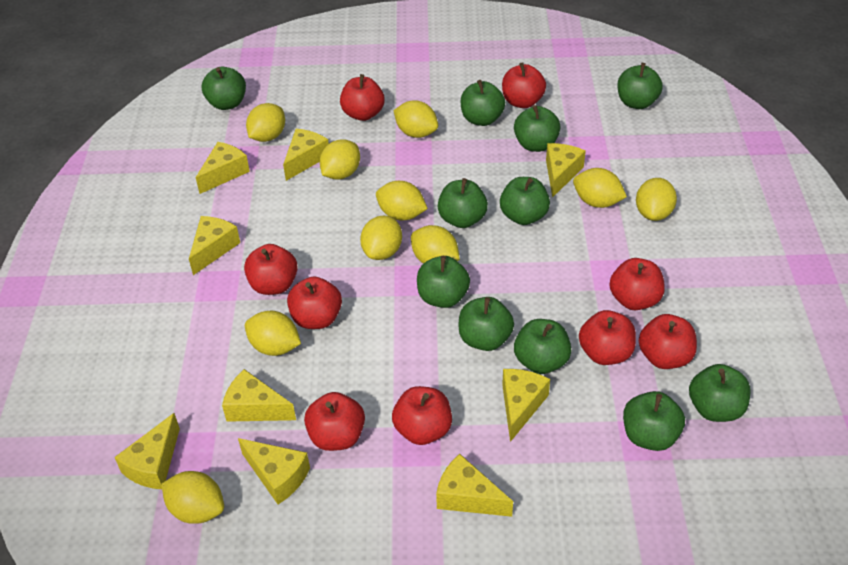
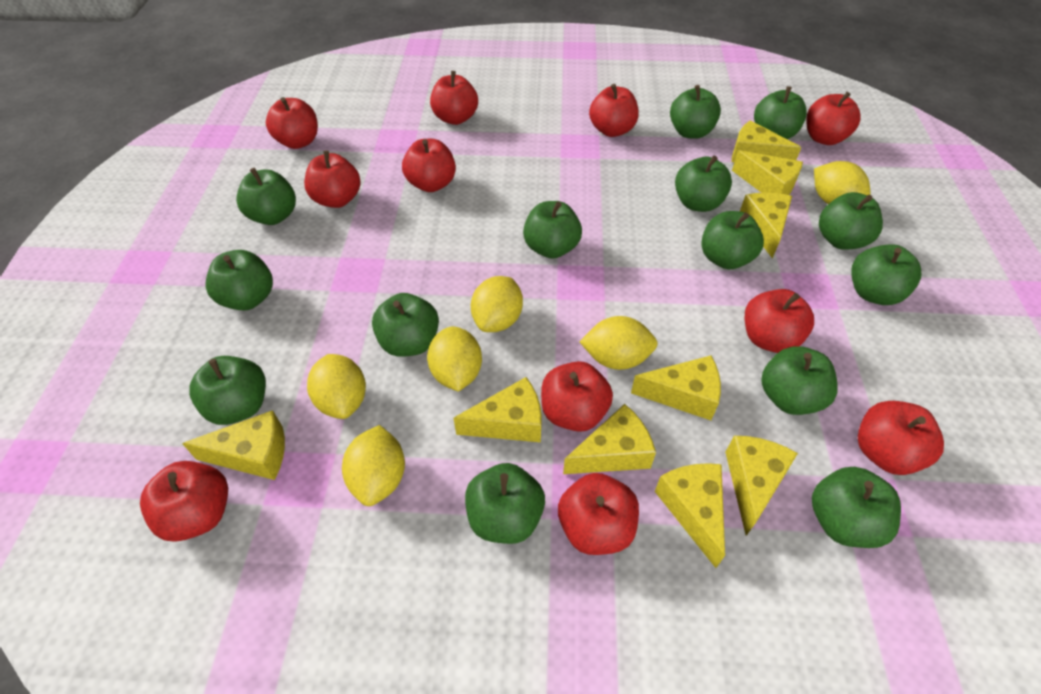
green apple: [202,66,246,110] [417,256,470,308] [438,178,488,228] [459,297,514,351] [460,80,505,126] [500,177,550,225] [514,105,561,152] [514,319,571,374] [617,63,663,109] [623,391,685,451] [689,364,751,422] = 11 -> [189,356,266,425] [205,250,273,311] [236,168,296,225] [372,293,439,357] [465,463,545,544] [523,201,582,259] [670,85,721,139] [675,156,732,212] [701,211,764,269] [754,86,807,139] [761,346,838,415] [812,467,901,548] [819,192,883,250] [851,244,921,305] = 14
red apple: [244,244,298,295] [287,277,342,329] [304,392,365,451] [340,74,384,121] [392,386,452,445] [502,62,546,108] [579,310,636,365] [609,258,665,310] [639,314,697,369] = 9 -> [140,461,228,542] [266,97,318,149] [304,150,361,208] [402,139,456,192] [430,71,478,125] [541,361,613,432] [558,473,639,555] [589,84,639,137] [745,289,814,353] [806,92,861,145] [858,401,944,475] = 11
yellow lemon: [161,471,224,524] [245,311,301,356] [246,103,285,142] [320,139,360,179] [360,215,402,260] [376,181,428,220] [393,100,438,138] [411,225,460,264] [573,168,627,208] [636,178,677,221] = 10 -> [307,354,366,419] [342,425,405,506] [427,326,482,392] [471,276,523,332] [580,316,658,370] [814,161,871,204] = 6

